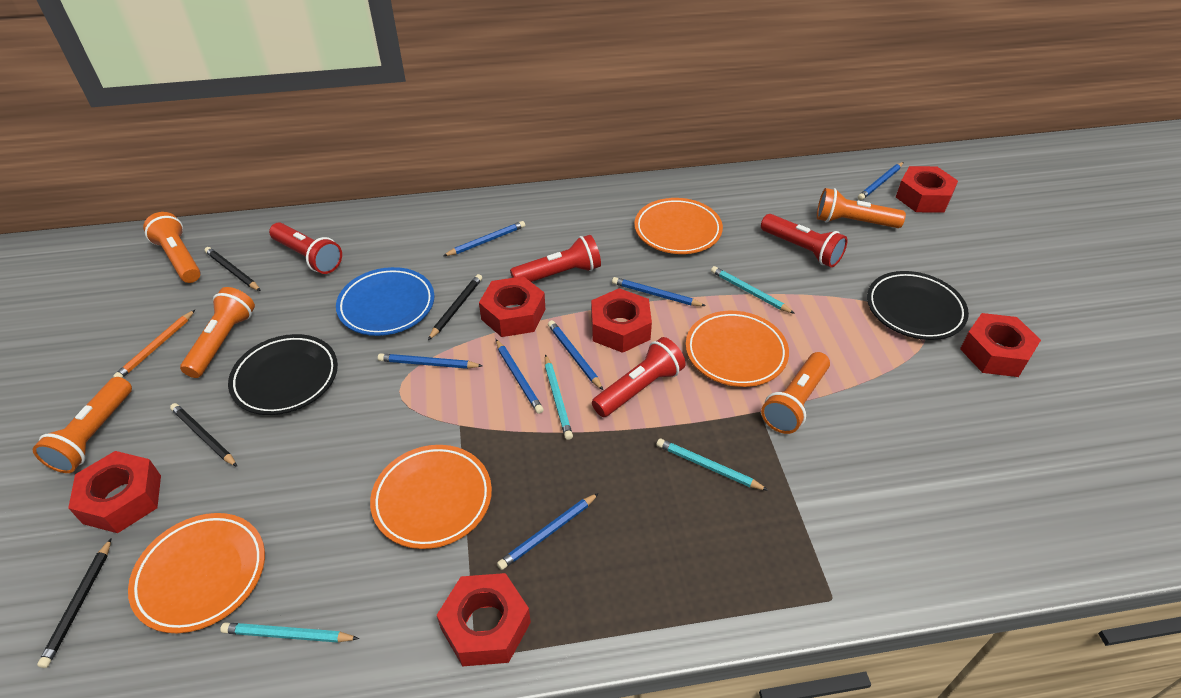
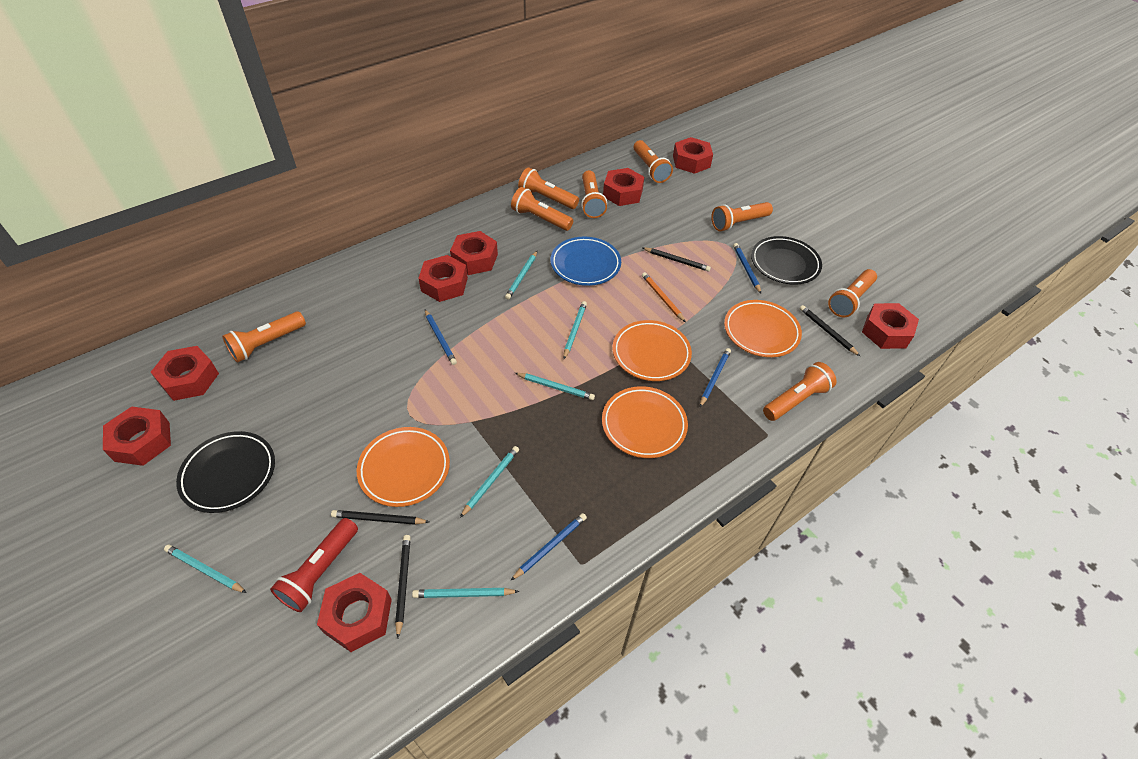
blue pencil: [378,353,483,369] [443,221,525,256] [496,339,544,414] [497,493,599,570] [548,320,603,390] [612,277,706,306] [858,162,904,200] = 7 -> [425,309,457,365] [510,513,587,581] [700,348,731,407] [733,243,761,294] = 4
orange flashlight: [33,377,132,473] [143,212,201,283] [180,287,255,378] [761,352,830,434] [817,188,906,228] = 5 -> [222,311,306,363] [511,187,573,231] [518,167,579,209] [581,170,607,218] [634,140,673,183] [711,202,773,231] [763,362,837,421] [828,269,877,317] = 8
red flashlight: [269,222,342,274] [510,235,601,282] [592,337,686,417] [761,214,848,267] = 4 -> [270,518,358,612] = 1
red nut: [68,451,161,533] [437,573,531,666] [479,276,545,337] [591,288,652,353] [896,166,958,213] [960,313,1041,377] = 6 -> [103,406,171,466] [151,346,219,401] [317,573,392,652] [418,255,468,302] [450,231,498,275] [603,168,644,206] [673,137,713,174] [862,303,919,349] = 8
turquoise pencil: [220,622,359,643] [545,354,573,440] [656,439,768,491] [711,266,795,314] = 4 -> [164,544,247,593] [412,588,519,598] [460,446,519,518] [505,251,537,300] [515,373,595,400] [564,301,587,359] = 6

